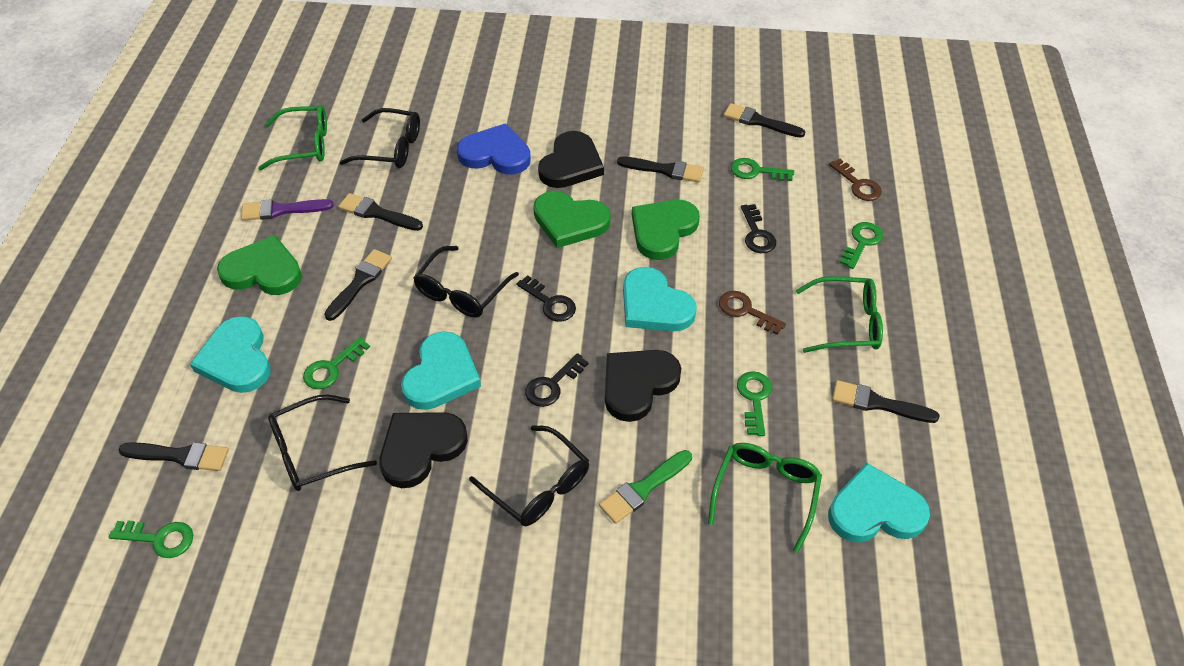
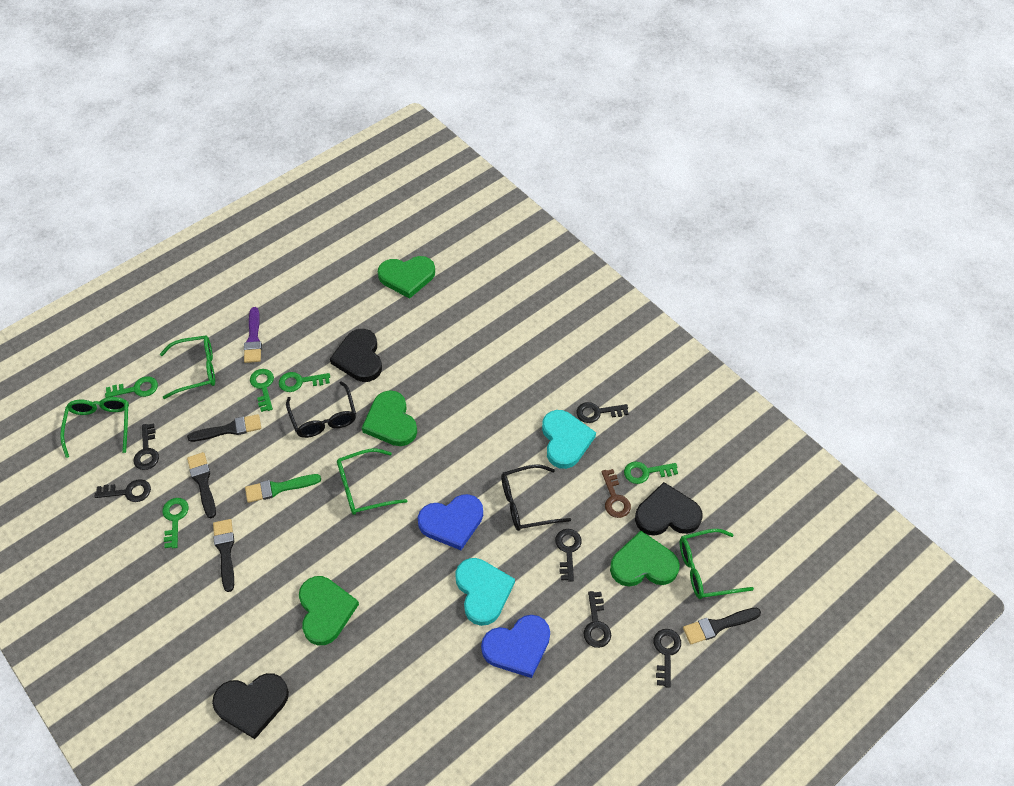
black brush: [118,442,229,471] [324,249,392,321] [338,193,423,231] [617,157,704,183] [723,103,805,138] [832,380,940,423] = 6 -> [187,414,261,442] [187,452,216,518] [213,519,234,592] [683,608,761,644] = 4
black glasses: [268,395,377,491] [340,108,420,168] [413,246,519,318] [469,425,589,526] = 4 -> [286,381,356,438] [501,464,571,531] = 2
black key: [516,275,576,322] [525,353,588,407] [741,204,776,253] = 3 -> [95,479,151,502] [133,424,159,470] [555,529,582,581] [576,402,628,423] [583,591,611,648] [654,629,681,688] = 6
blue heart: [457,124,531,174] = 1 -> [418,494,483,550] [481,615,550,678] = 2
brown key: [719,291,786,335] [829,159,882,201] = 2 -> [601,469,631,518] = 1
green glasses: [258,105,327,170] [708,443,822,553] [796,276,883,353] = 3 -> [60,397,129,458] [160,335,215,399] [337,449,407,515] [680,529,754,599] = 4
green heart: [217,235,302,295] [533,191,610,248] [632,200,700,260] = 3 -> [299,576,359,645] [362,390,417,446] [378,256,435,299] [610,531,680,587] = 4
turquoise heart: [190,316,271,393] [401,331,481,410] [623,267,697,332] [828,463,930,543] = 4 -> [455,558,515,626] [542,410,596,469] = 2

